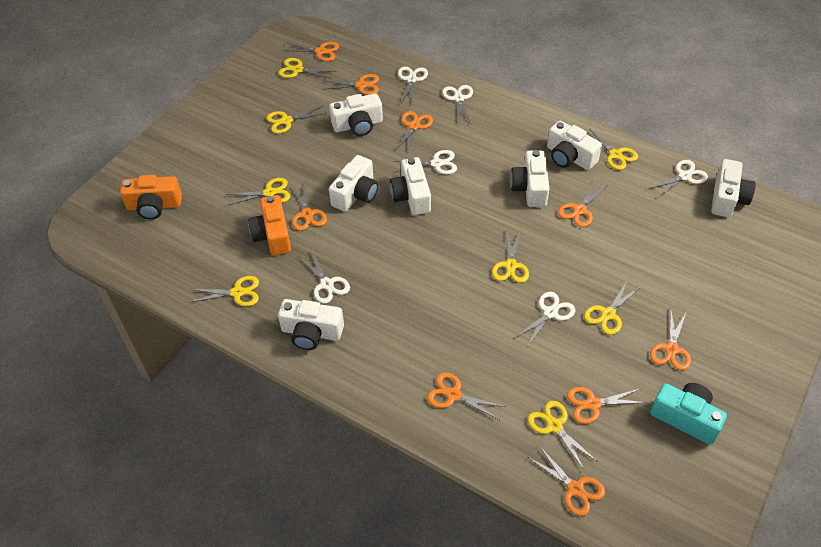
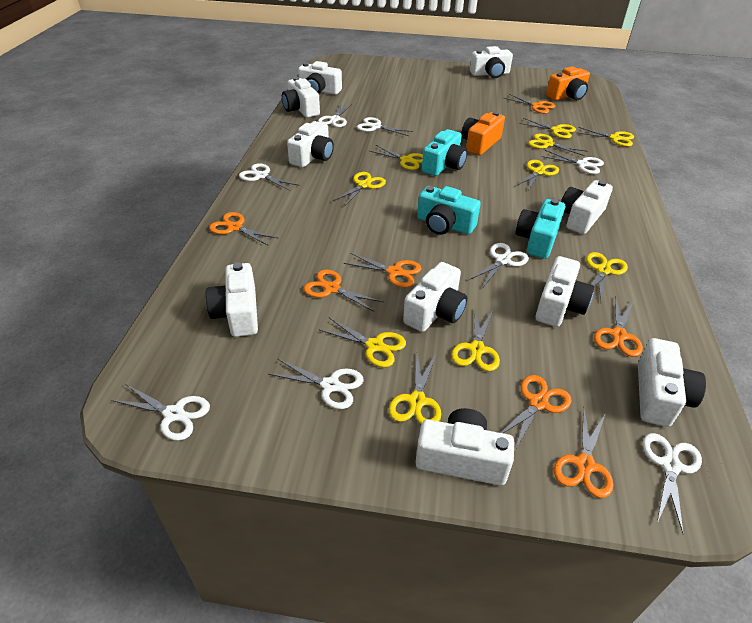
orange scissors: [283,42,339,61] [291,183,327,231] [322,74,379,95] [395,111,433,155] [427,373,505,420] [527,447,605,516] [558,182,607,227] [567,387,647,424] [650,308,691,370] = 9 -> [209,212,277,245] [304,270,383,312] [344,253,422,288] [501,375,572,452] [504,94,555,114] [554,407,613,498] [594,296,643,357] = 7
turquoise camera: [650,383,727,445] = 1 -> [417,186,481,235] [422,129,467,176] [515,199,565,259] = 3
white camera: [278,299,344,350] [329,93,383,136] [329,155,378,212] [390,157,431,215] [510,150,550,207] [547,121,602,170] [711,159,756,217] = 7 -> [206,262,258,337] [282,77,320,118] [287,121,334,168] [298,61,342,95] [403,262,467,332] [415,408,515,485] [470,46,513,78] [536,256,594,327] [561,180,613,234] [638,338,706,427] = 10
white scissors: [299,249,350,304] [394,150,457,174] [398,67,428,106] [442,85,473,125] [515,292,575,346] [648,160,708,198] = 6 -> [111,384,210,441] [239,163,300,191] [268,359,364,409] [318,104,352,128] [357,117,413,136] [468,243,529,289] [541,150,604,174] [643,433,702,533] = 8
yellow scissors: [190,276,259,306] [225,178,290,205] [266,106,327,134] [278,58,336,79] [492,230,529,283] [528,401,598,470] [584,281,640,335] [590,129,638,170] = 8 -> [320,318,406,368] [333,172,386,207] [370,145,423,170] [388,353,441,424] [451,308,500,371] [515,160,559,192] [519,118,576,139] [528,134,588,156] [576,127,634,147] [586,252,628,301] = 10

